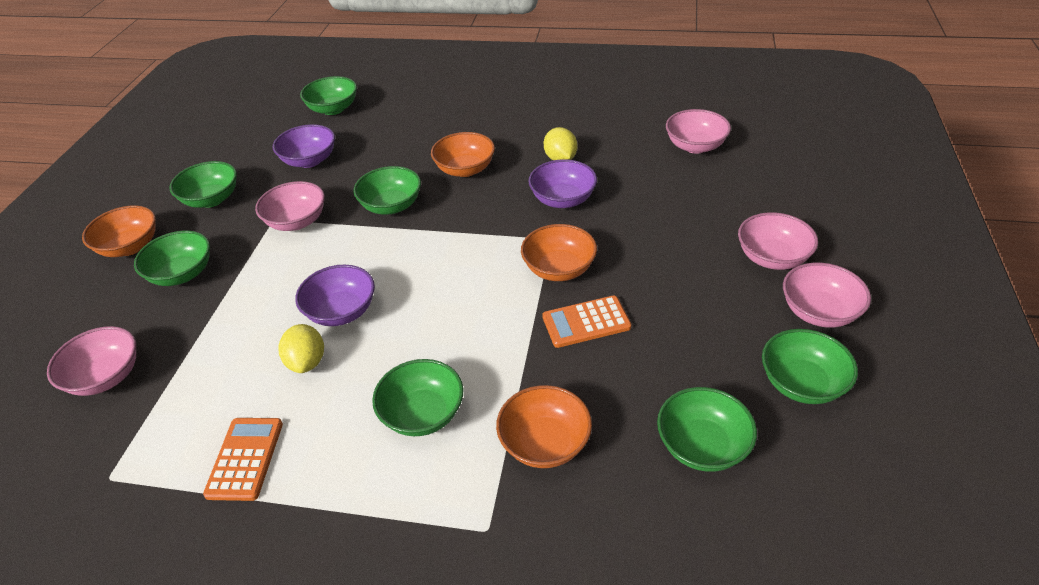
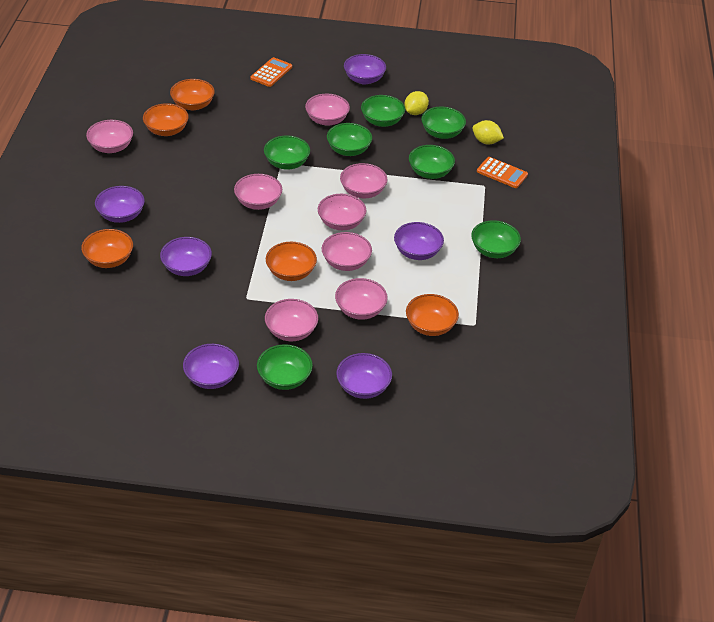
orange bowl: [82,205,156,257] [431,132,495,177] [496,385,592,468] [521,224,597,281] = 4 -> [81,229,133,268] [143,103,189,136] [170,79,215,110] [266,242,317,281] [406,294,459,336] = 5
pink bowl: [47,326,136,396] [255,181,325,231] [666,109,731,154] [738,212,818,270] [783,263,871,328] = 5 -> [86,120,133,153] [234,174,282,210] [265,299,318,341] [305,94,350,126] [318,194,366,230] [322,232,372,271] [335,278,388,320] [340,163,387,198] = 8
purple bowl: [273,124,335,168] [295,265,375,326] [528,159,597,208] = 3 -> [95,186,145,223] [160,237,212,276] [183,344,239,389] [336,353,392,399] [344,54,386,85] [394,222,444,260] = 6

